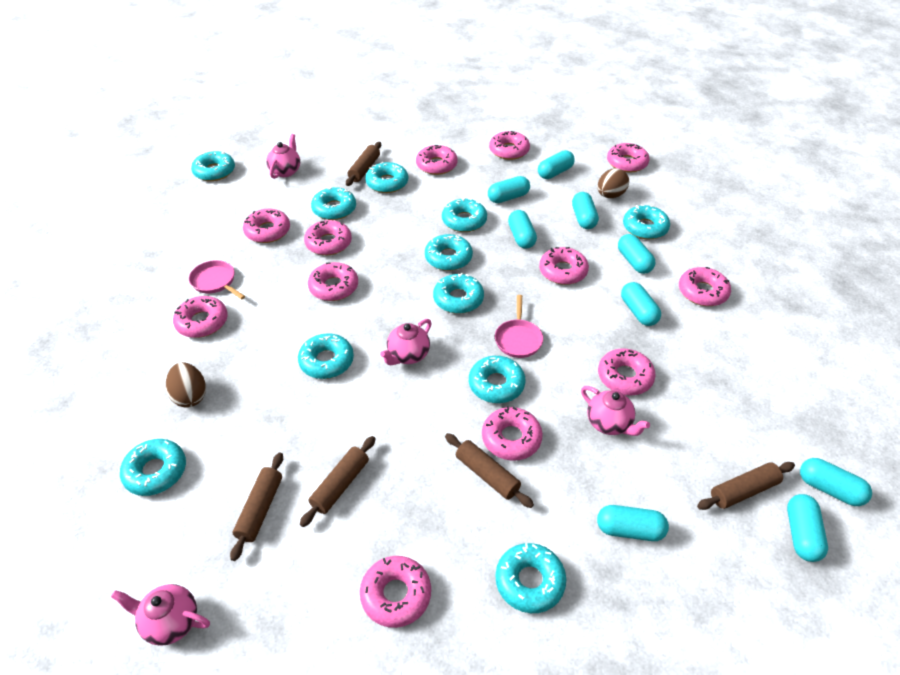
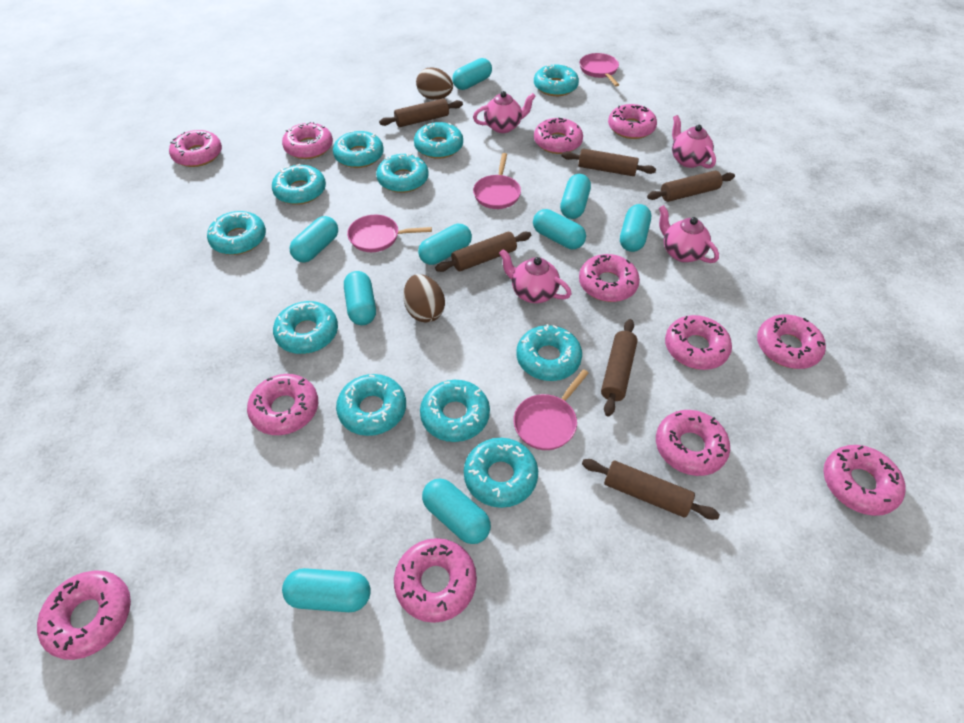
brown rolling pin: [230,452,283,561] [300,436,375,527] [346,142,381,186] [445,433,534,508] [697,462,795,510] = 5 -> [379,98,463,127] [435,232,531,272] [562,149,656,176] [582,459,720,520] [601,319,638,416] [647,171,735,202] = 6
pink pan: [189,260,245,299] [495,295,543,358] = 2 -> [347,215,432,252] [473,153,521,209] [513,369,589,450] [579,53,619,87] = 4

